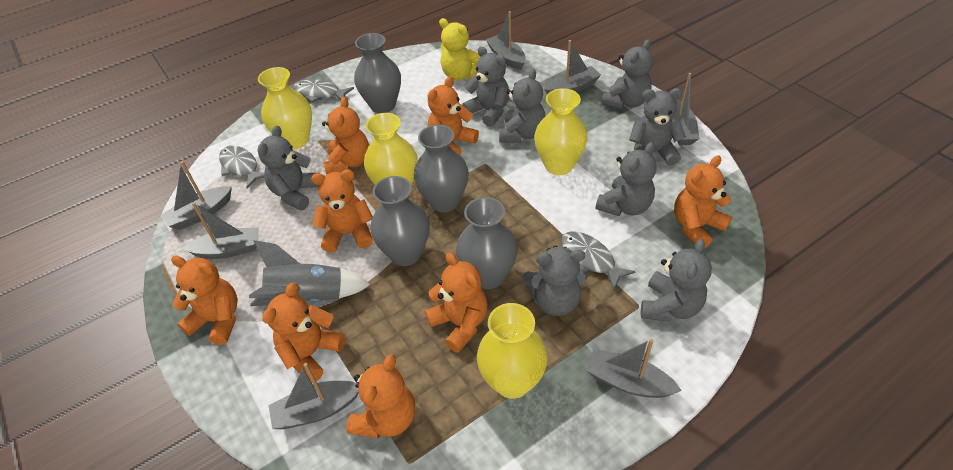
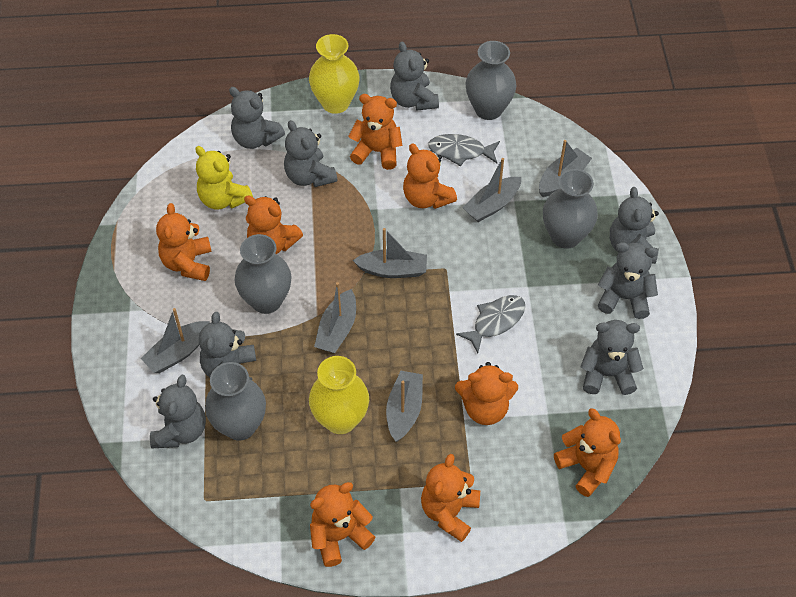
grey boat: [161,161,232,230] [182,203,259,259] [268,363,358,429] [486,11,526,70] [544,40,601,94] [586,339,682,398] [671,73,700,146] = 7 -> [141,308,210,373] [314,282,356,353] [353,228,427,278] [386,371,423,442] [462,158,521,222] [539,140,592,197] = 6
grey fish: [219,146,264,189] [293,79,354,103] [561,231,636,291] = 3 -> [428,134,500,166] [456,295,525,353] = 2
grey rocket: [249,240,371,306] = 1 -> none = 0
yellow vase: [258,67,312,149] [364,113,418,186] [477,303,548,399] [534,88,588,175] = 4 -> [309,34,360,114] [309,356,369,434] = 2

